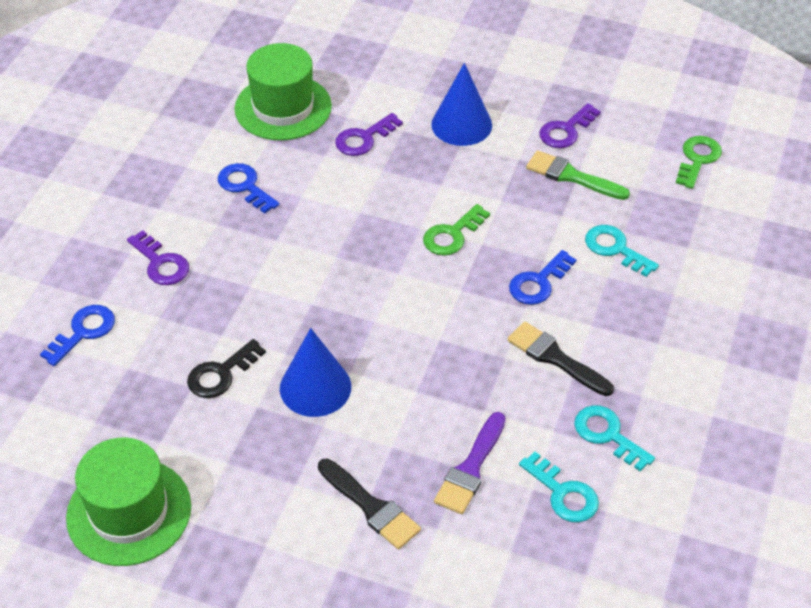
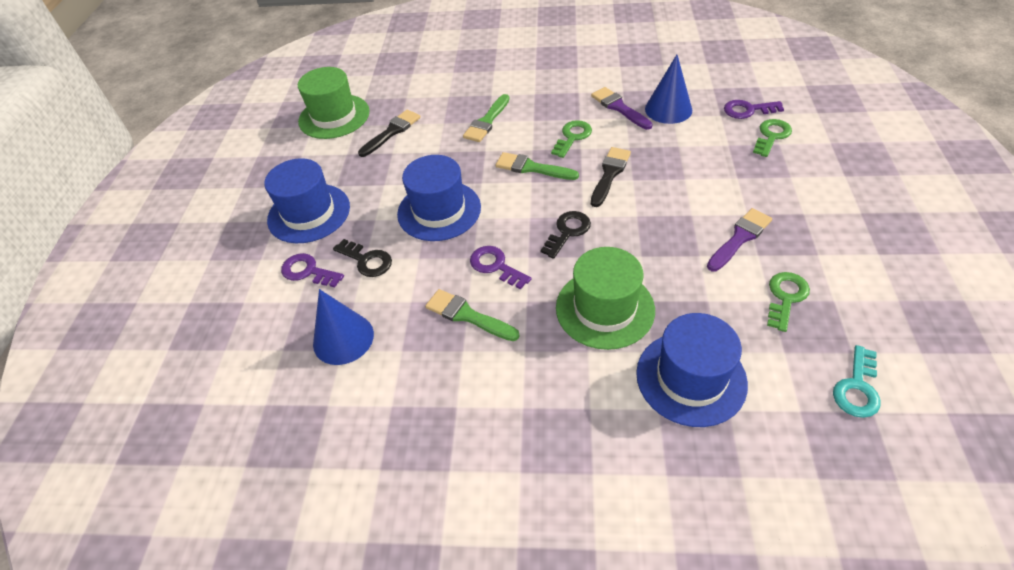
black key: [187,339,266,398] = 1 -> [333,239,392,277] [541,211,591,259] = 2
blue hat: none = 0 -> [264,158,350,243] [397,155,481,241] [636,313,748,427] = 3
blue key: [40,305,115,366] [218,163,279,214] [509,250,577,305] = 3 -> none = 0
green brush: [526,150,630,200] = 1 -> [425,289,520,341] [463,94,510,142] [496,152,579,180] = 3
green key: [423,204,490,256] [676,136,722,189] = 2 -> [551,120,592,158] [753,119,792,157] [767,272,810,332] = 3
purple brush: [434,412,506,514] = 1 -> [591,87,653,130] [707,208,772,271] = 2
turquoise key: [519,452,599,522] [574,405,655,472] [585,225,659,277] = 3 -> [833,345,881,418] = 1

